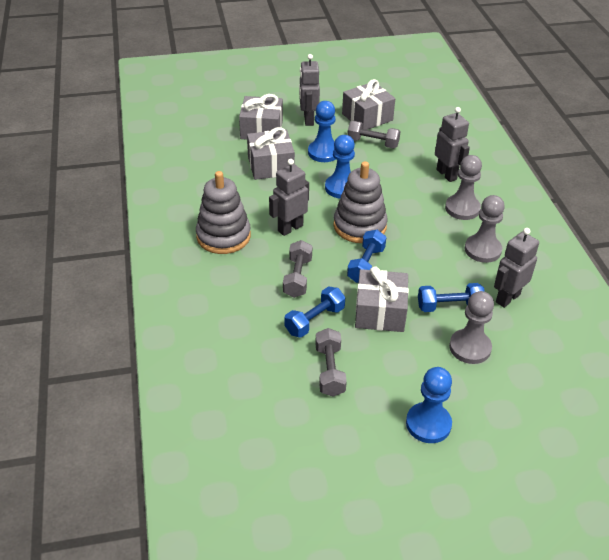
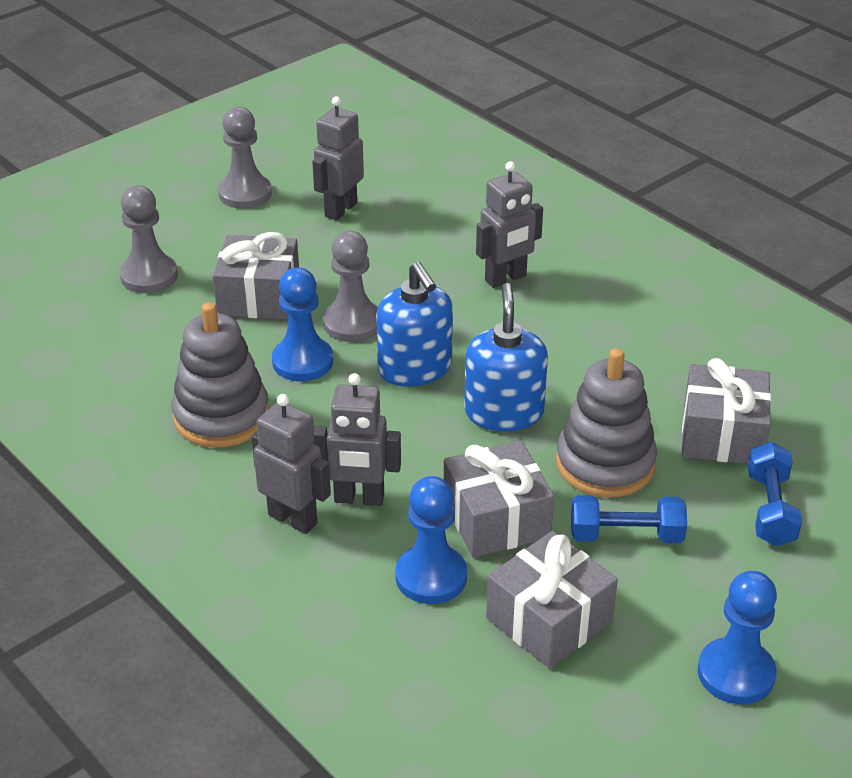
blue dumbbell: [284,286,345,338] [347,230,386,283] [418,283,485,312] = 3 -> [571,495,687,543] [748,442,802,546] = 2
blue soap dispenser: none = 0 -> [376,262,453,387] [464,283,548,431] = 2
grey dumbbell: [283,240,312,298] [315,328,347,396] [347,121,401,149] = 3 -> none = 0

